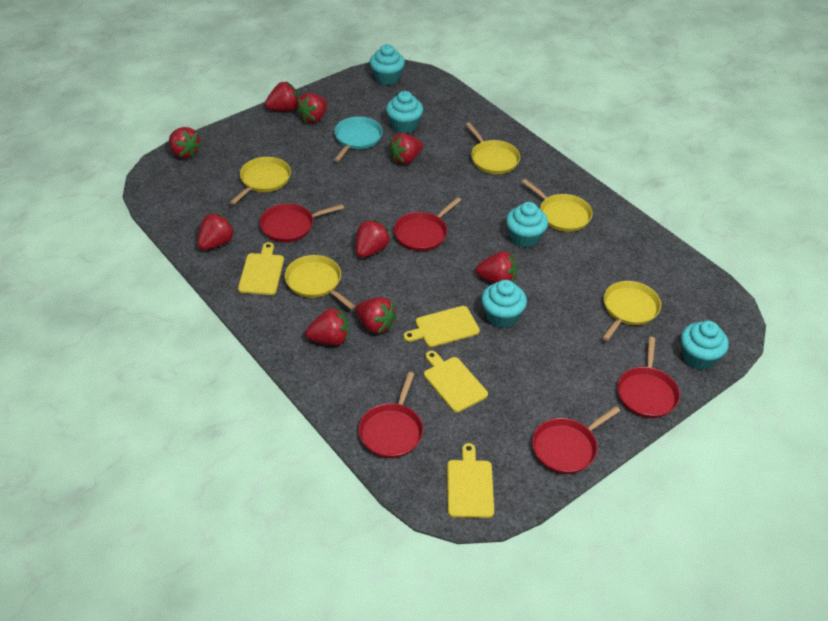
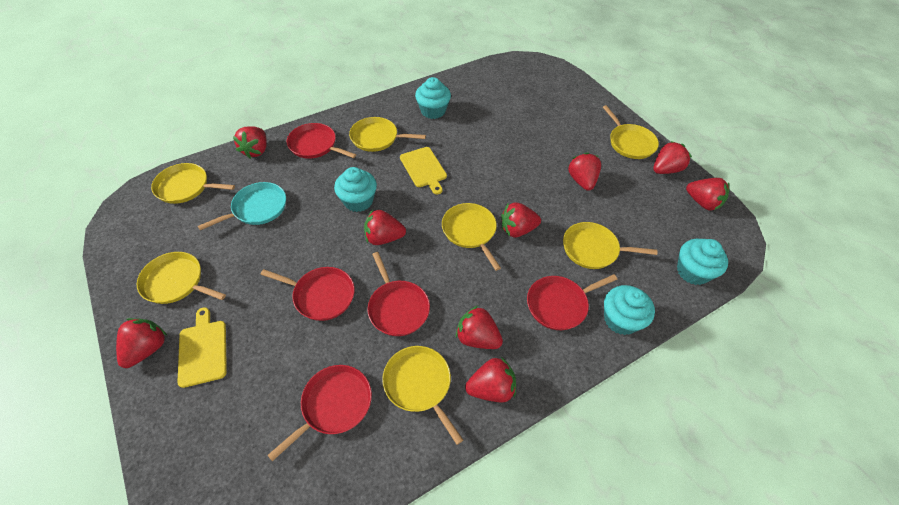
turquoise cupcake: [370,44,405,85] [386,91,423,133] [482,280,527,328] [506,202,548,248] [681,321,729,370] = 5 -> [334,167,377,212] [415,77,451,119] [604,285,655,335] [677,239,728,285] = 4
yellow cutting board: [238,242,284,295] [403,306,480,347] [424,351,488,412] [447,443,494,518] = 4 -> [177,307,227,388] [400,147,447,194] = 2
yellow pan: [230,157,291,205] [285,255,355,309] [466,122,520,174] [522,179,593,232] [602,281,661,341] = 5 -> [137,252,226,304] [151,163,235,204] [349,117,426,152] [382,346,463,445] [442,203,501,271] [563,222,657,269] [603,105,659,159] = 7

